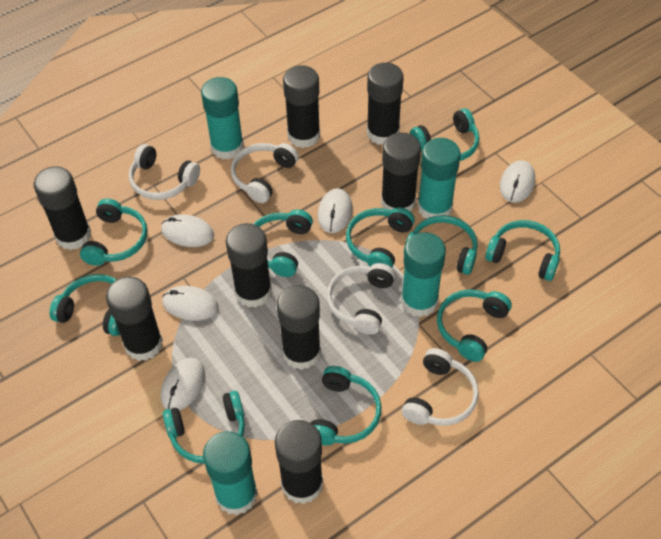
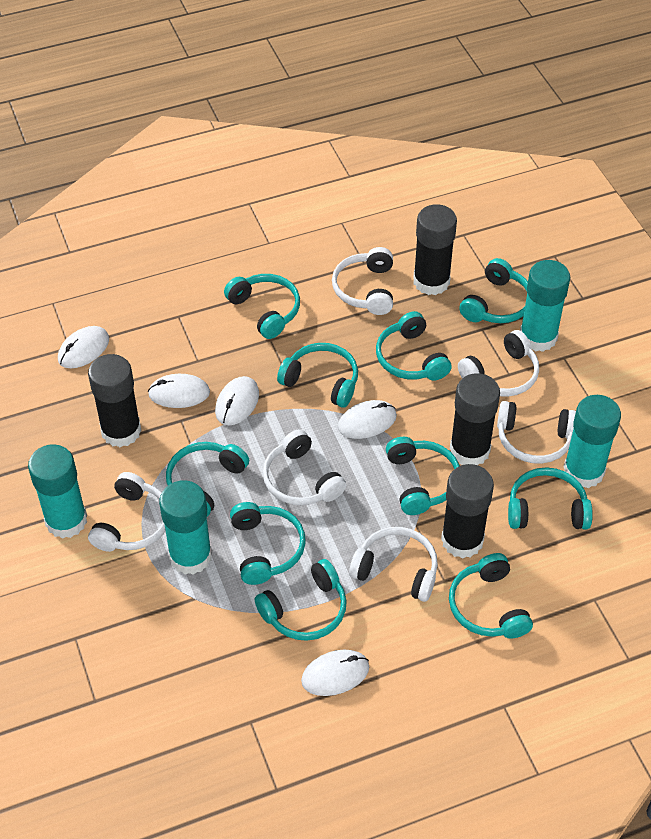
black glue stick: [34,166,91,250] [106,277,163,361] [226,223,272,308] [275,420,323,504] [277,285,321,370] [283,65,320,148] [367,63,404,145] [381,132,421,212] = 8 -> [88,354,141,447] [413,204,457,295] [441,464,494,559] [450,373,500,465] = 4
white headphones: [129,144,200,200] [231,143,299,203] [327,263,395,335] [402,348,479,426] = 4 -> [88,472,166,552] [263,429,346,505] [332,247,393,315] [349,527,438,602] [458,330,539,397] [497,401,576,464] = 6

